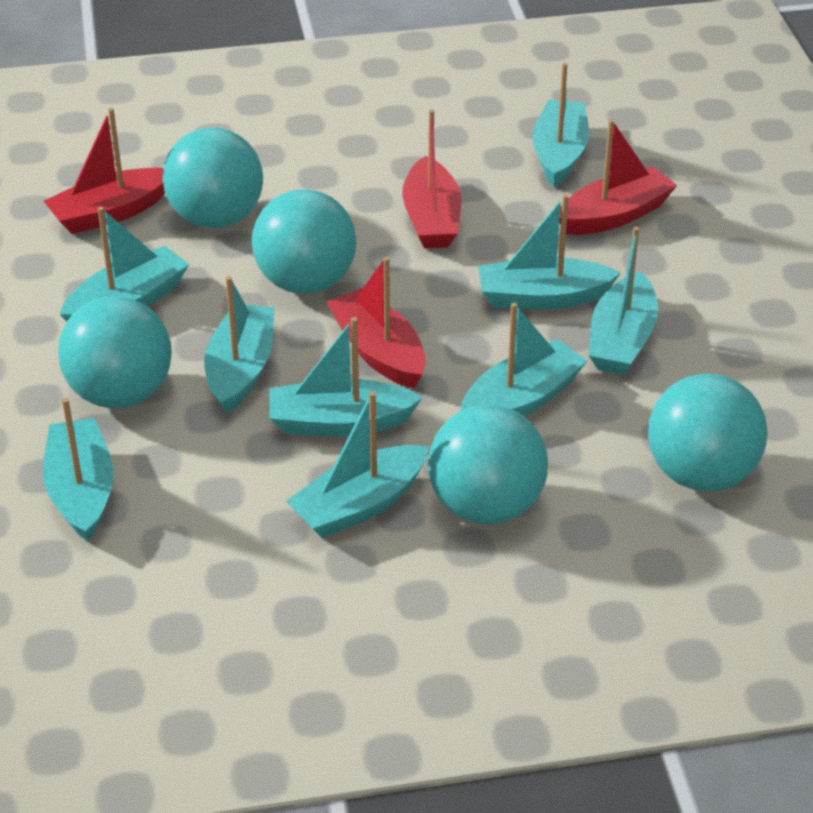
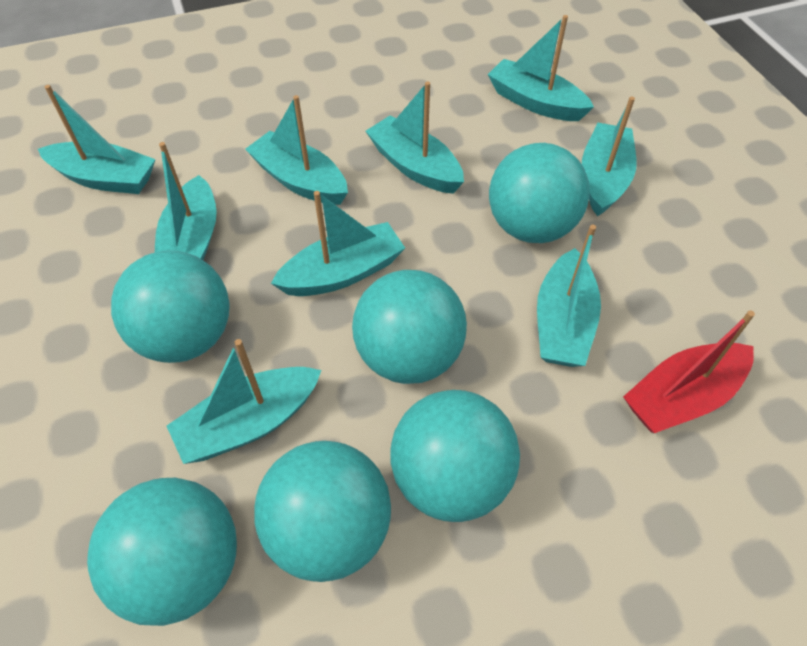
red boat: [44,108,165,234] [326,257,426,388] [402,109,462,249] [559,119,677,235] = 4 -> [623,311,755,433] = 1
turquoise ball: [58,296,172,408] [162,127,263,228] [252,189,356,294] [428,404,548,524] [648,374,768,492] = 5 -> [87,478,237,626] [111,250,230,363] [254,441,391,582] [352,270,467,384] [390,390,520,522] [489,143,590,243] = 6

